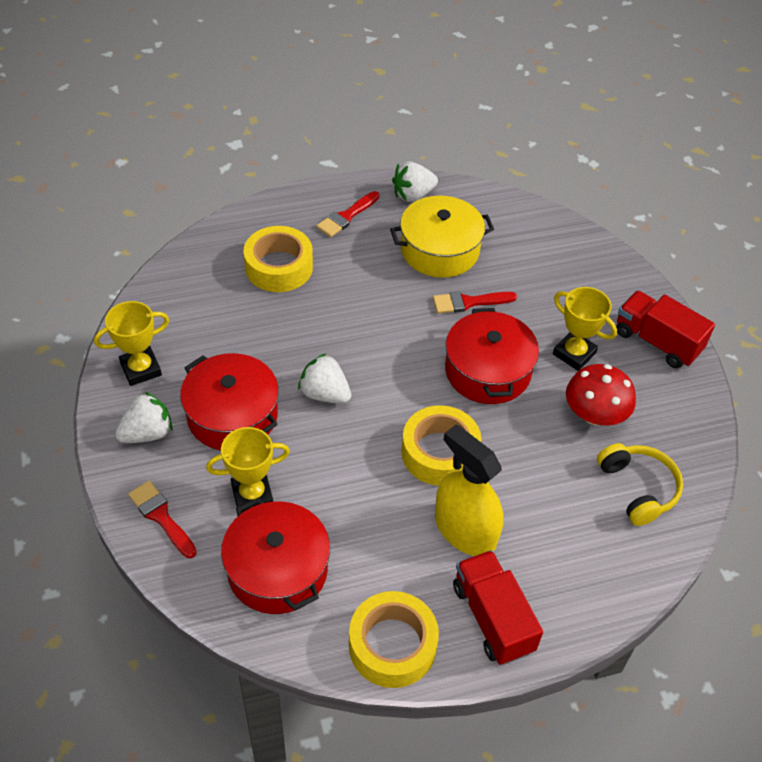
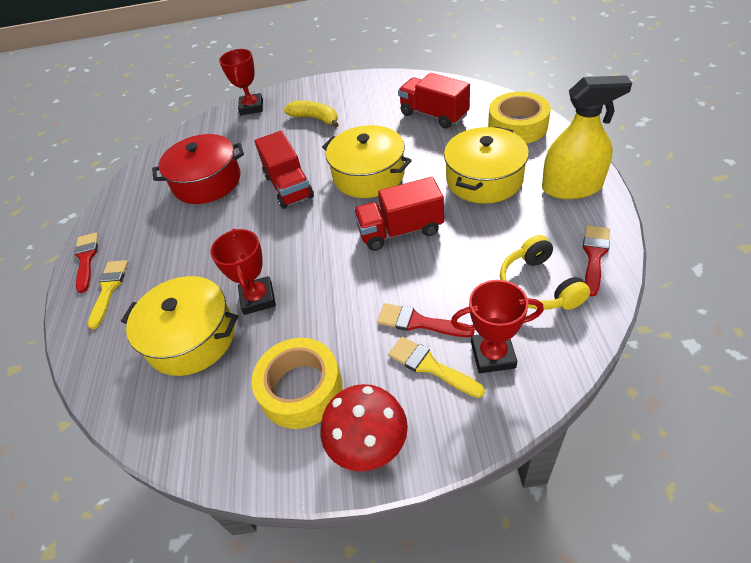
red pot: [180,353,279,450] [221,497,330,614] [445,308,539,404] = 3 -> [152,134,244,204] = 1
red trophy: none = 0 -> [210,228,276,315] [219,49,263,115] [451,280,544,373] = 3
red truck: [453,550,543,665] [616,291,715,368] = 2 -> [255,131,314,209] [354,177,444,251] [398,73,470,129] = 3
white strawberry: [115,392,173,443] [298,353,351,404] [392,161,438,202] = 3 -> none = 0
yellow banana: none = 0 -> [284,101,339,128] = 1
yellow brush: none = 0 -> [88,260,128,329] [388,336,485,398] = 2
yellow pot: [390,196,494,278] = 1 -> [121,276,238,376] [322,125,412,198] [444,126,529,204] = 3
yellow tape: [244,226,313,292] [349,591,439,688] [401,405,482,486] = 3 -> [252,338,343,429] [488,92,551,144] = 2
yellow trophy: [94,301,169,386] [206,427,290,513] [553,287,617,371] = 3 -> none = 0

